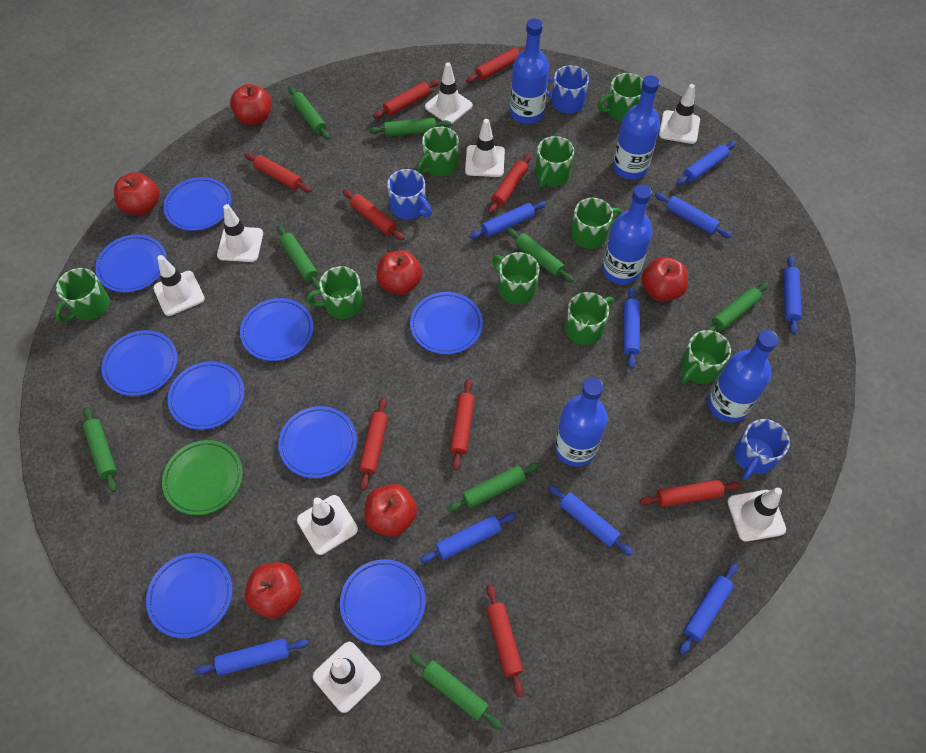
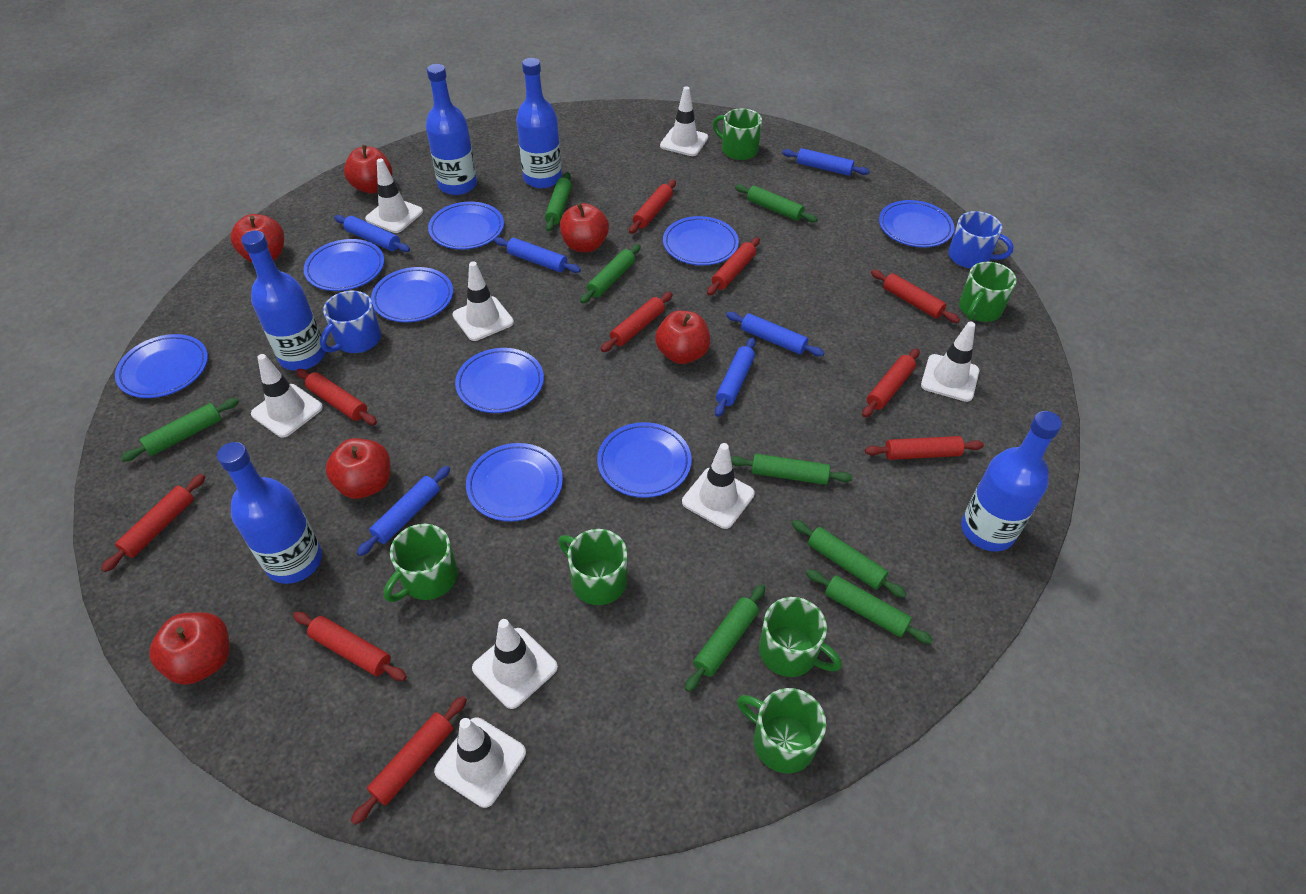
blue mug: [387,169,432,220] [547,65,589,113] [734,419,790,480] = 3 -> [320,291,381,353] [948,211,1014,268] = 2
blue rolling pin: [194,638,309,675] [420,512,516,563] [470,201,546,239] [548,484,633,556] [623,287,640,369] [655,193,732,238] [676,141,736,185] [679,563,738,655] [783,256,802,334] = 9 -> [334,215,410,252] [357,466,450,556] [494,237,581,273] [715,337,756,417] [726,312,824,357] [782,148,870,176] = 6
green mug: [55,268,110,322] [306,266,363,319] [417,127,459,176] [492,252,539,304] [535,136,574,188] [565,292,614,345] [571,198,622,249] [597,73,643,121] [681,330,731,384] = 9 -> [384,524,458,602] [558,529,627,605] [713,108,762,160] [737,688,826,773] [759,597,842,677] [959,262,1017,322] = 6
green plate: [162,440,243,515] = 1 -> none = 0
red rolling pin: [244,153,312,193] [343,189,404,241] [359,397,388,490] [373,80,440,118] [450,379,475,470] [466,46,526,83] [486,584,523,697] [488,154,531,214] [639,480,741,507] = 9 -> [101,474,205,572] [293,612,407,681] [296,369,377,425] [351,696,467,825] [601,292,673,352] [629,180,676,234] [707,237,760,296] [862,348,920,417] [865,436,984,460] [871,270,960,323] = 10

